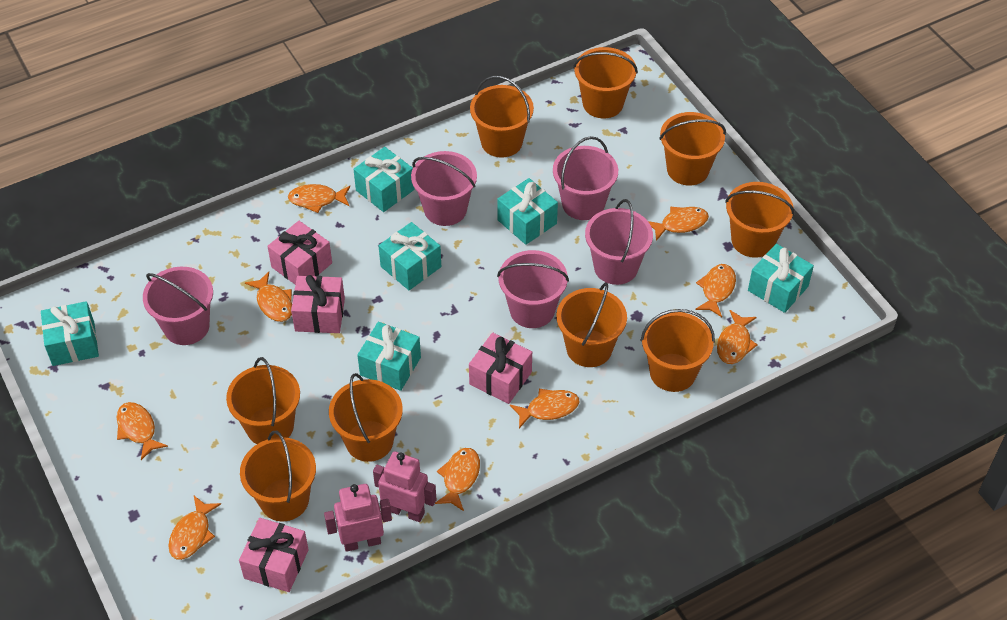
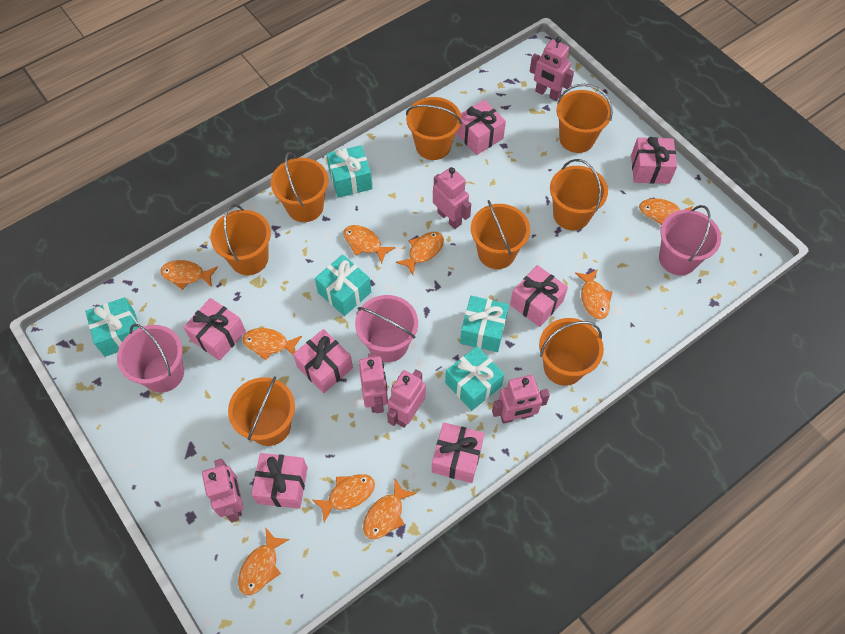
orange bucket: [226,357,300,444] [240,430,316,521] [329,373,403,462] [470,76,534,158] [556,282,627,367] [573,47,638,118] [641,309,715,392] [659,112,726,185] [725,182,794,258] = 9 -> [211,204,271,275] [228,377,295,446] [271,152,328,222] [406,97,462,160] [471,200,530,269] [539,318,604,386] [550,159,608,230] [557,84,613,153] = 8
pink bucket: [143,267,213,345] [411,151,477,226] [497,250,569,328] [553,136,618,220] [585,199,653,285] = 5 -> [117,324,184,393] [355,295,418,362] [659,205,721,275] = 3
pink gift: [239,518,309,592] [267,221,332,285] [291,275,345,333] [469,332,532,404] = 4 -> [183,298,246,361] [251,453,308,509] [293,329,353,393] [432,422,484,483] [456,100,506,155] [510,265,568,327] [631,137,677,184] = 7
pink robot: [324,484,392,552] [373,451,436,522] = 2 -> [202,459,243,522] [359,353,388,413] [387,369,426,428] [433,167,471,229] [492,375,550,424] [530,37,574,101] = 6
turquoise gift: [41,301,99,366] [353,147,414,212] [357,322,421,391] [379,222,441,290] [497,178,558,245] [748,244,814,313] = 6 -> [85,297,139,357] [315,254,371,316] [326,145,373,198] [445,346,504,411] [460,296,509,352] = 5

